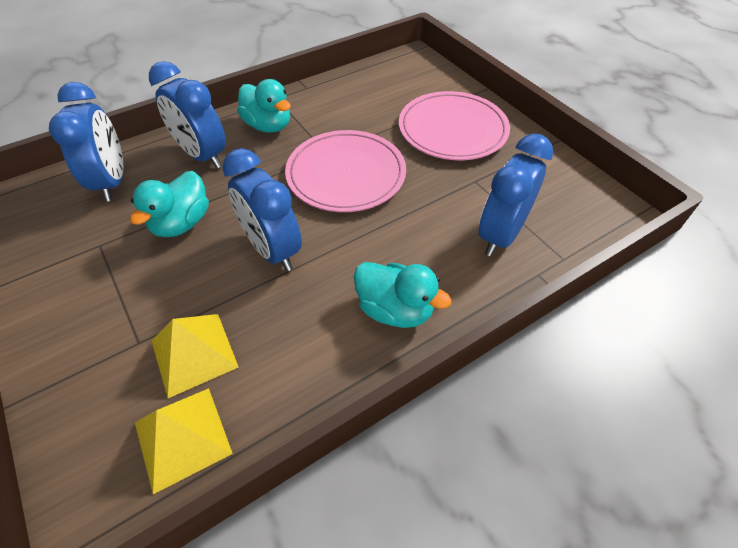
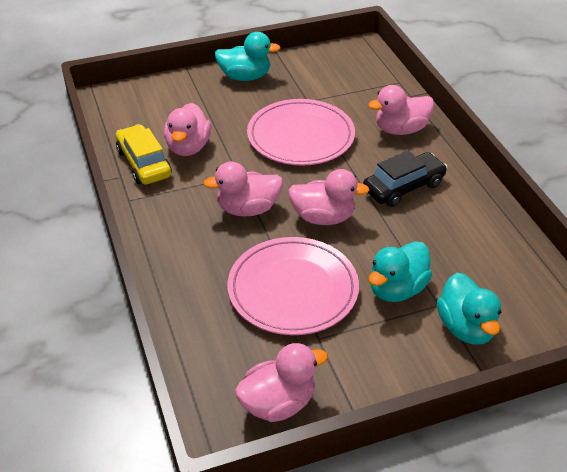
black car: none = 0 -> [363,151,448,207] = 1
blue clock: [49,82,124,202] [149,61,226,169] [222,148,302,271] [478,134,553,256] = 4 -> none = 0
pink duck: none = 0 -> [164,103,211,156] [203,161,283,217] [235,343,328,422] [288,169,369,225] [368,85,434,135] = 5
yellow car: none = 0 -> [116,124,171,185] = 1
yellow pyramid: [135,388,233,494] [152,314,239,398] = 2 -> none = 0

